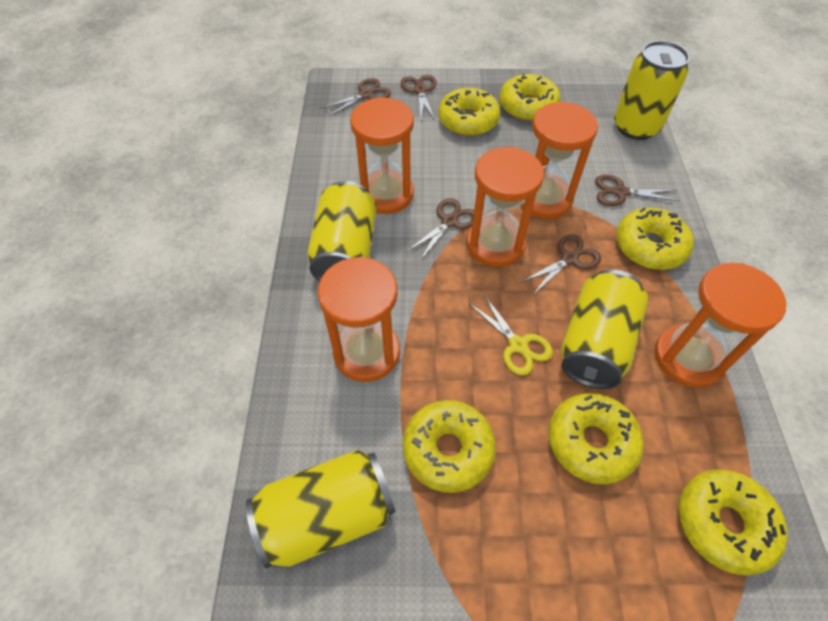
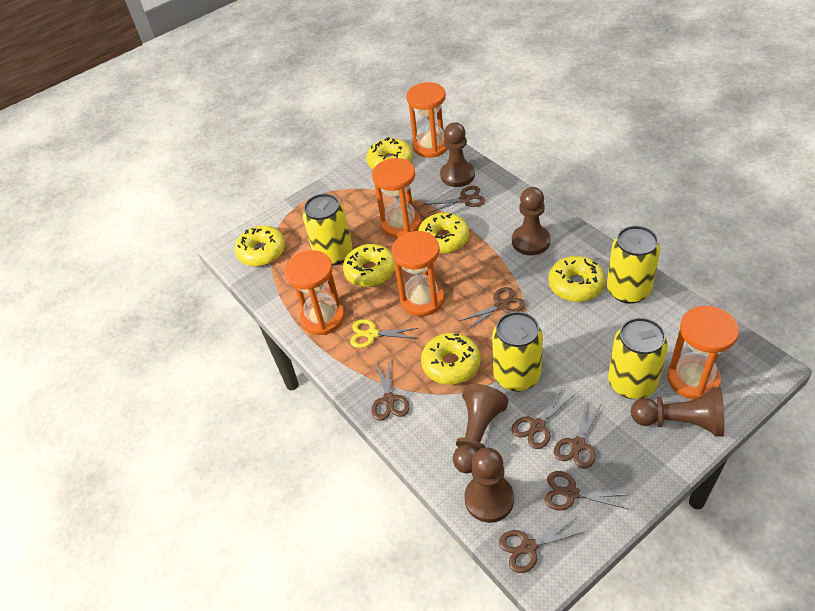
brown pawn: none = 0 -> [440,122,475,187] [453,384,509,473] [464,448,514,523] [512,187,551,255] [631,387,725,437] = 5
brown scissors: [321,78,391,117] [400,75,437,120] [407,198,474,261] [520,234,601,294] [595,175,679,206] = 5 -> [371,361,410,421] [425,186,485,213] [460,287,525,330] [499,518,586,573] [511,387,574,449] [544,471,629,510] [554,400,601,469] = 7

